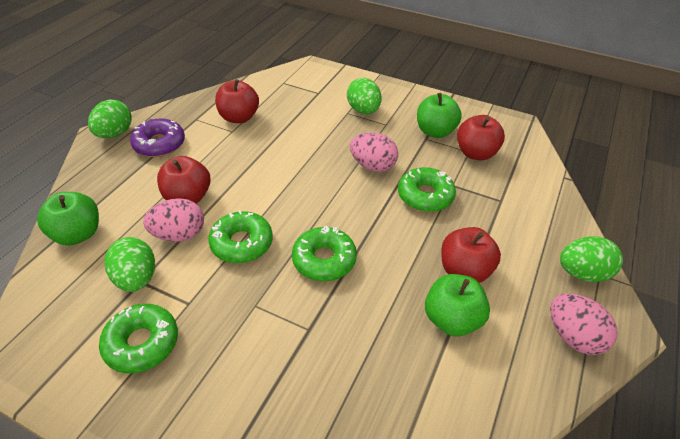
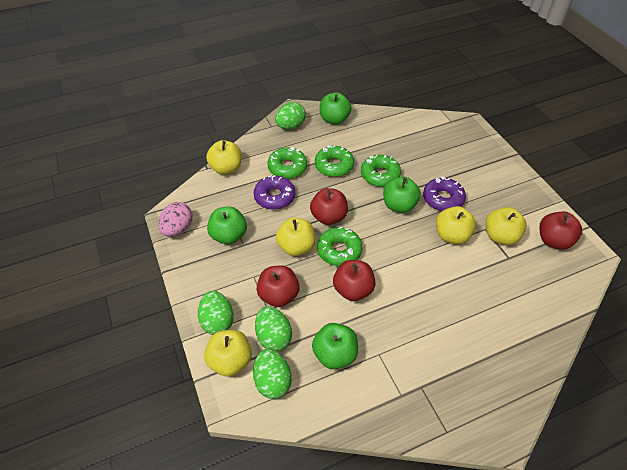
green apple: [37,192,99,245] [417,93,462,138] [425,274,490,336] = 3 -> [207,206,247,244] [312,323,358,369] [320,92,351,125] [383,177,421,213] = 4
pink egg: [143,198,204,242] [350,132,398,172] [550,293,618,355] = 3 -> [158,202,193,237] = 1
purple donut: [130,118,185,157] = 1 -> [253,175,295,210] [423,176,466,211] = 2
yellow apple: none = 0 -> [204,330,252,377] [206,140,242,175] [276,218,315,256] [436,206,476,244] [485,207,527,245] = 5

